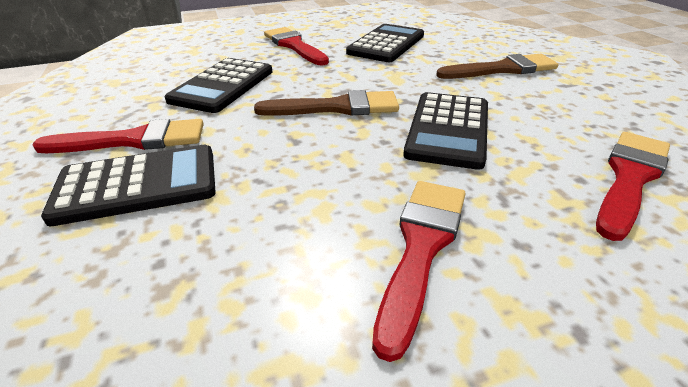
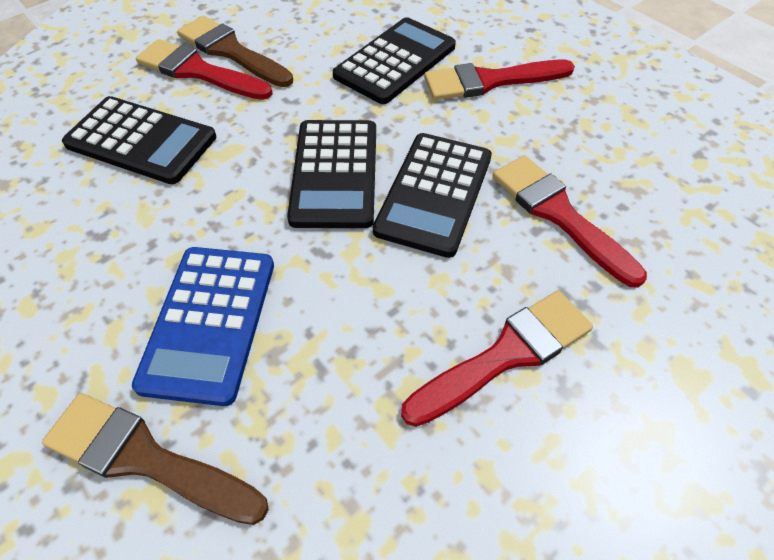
blue calculator: none = 0 -> [132,247,274,406] = 1

